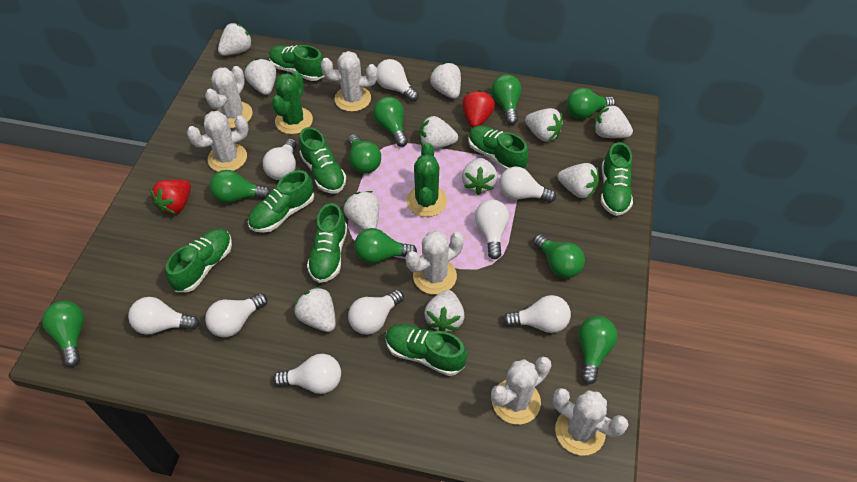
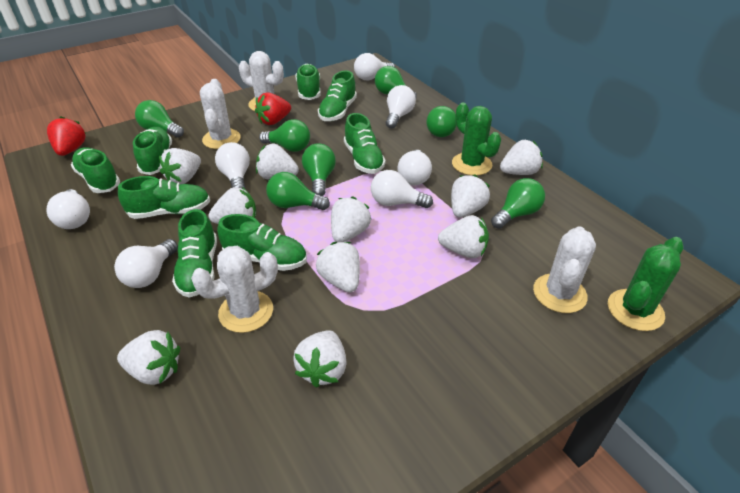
green light bulb: [42,301,84,366] [210,170,271,203] [348,134,381,174] [354,228,417,263] [373,97,408,147] [491,74,522,125] [533,234,585,278] [566,88,615,119] [578,316,618,384] = 9 -> [135,100,184,138] [259,119,310,152] [266,172,330,210] [302,143,336,196] [375,66,417,98] [427,106,456,137] [491,178,545,229] = 7
white cactus: [187,111,249,172] [205,66,253,128] [321,51,378,112] [406,231,464,295] [491,357,551,424] [553,388,628,456] = 6 -> [191,246,278,333] [200,79,241,149] [239,51,284,111] [533,226,596,313] = 4
white light bulb: [128,297,199,335] [205,293,267,337] [263,138,297,180] [273,354,341,394] [348,290,404,335] [377,59,419,102] [475,200,509,259] [499,167,556,203] [503,295,571,333] = 9 -> [47,189,90,229] [114,239,178,288] [215,142,250,189] [354,53,395,81] [371,170,433,208] [386,85,416,129] [397,150,432,185] = 7
white strawberry: [218,23,253,56] [244,58,276,95] [294,286,336,332] [343,191,379,230] [419,116,458,149] [424,290,465,332] [430,63,461,99] [462,158,497,195] [525,108,563,142] [558,163,599,198] [594,105,633,138] = 11 -> [117,330,180,385] [159,148,201,184] [208,187,256,224] [256,144,299,179] [293,330,346,388] [316,242,360,292] [331,197,371,242] [438,215,489,258] [451,174,490,218] [500,140,543,175] = 10

